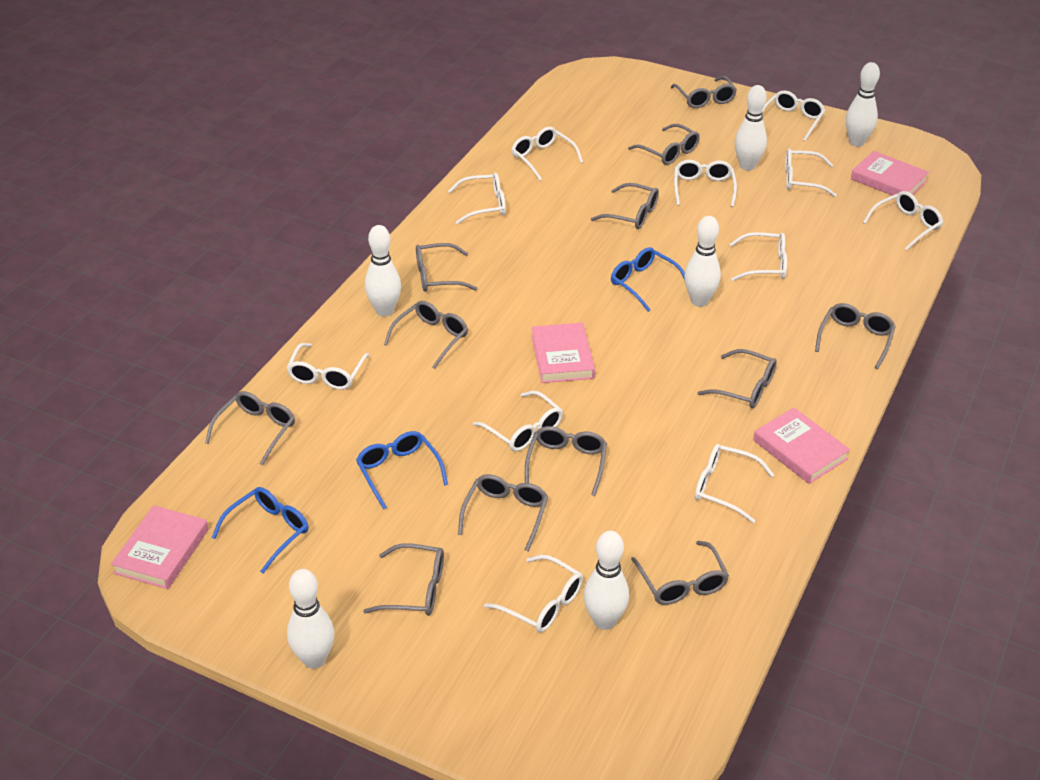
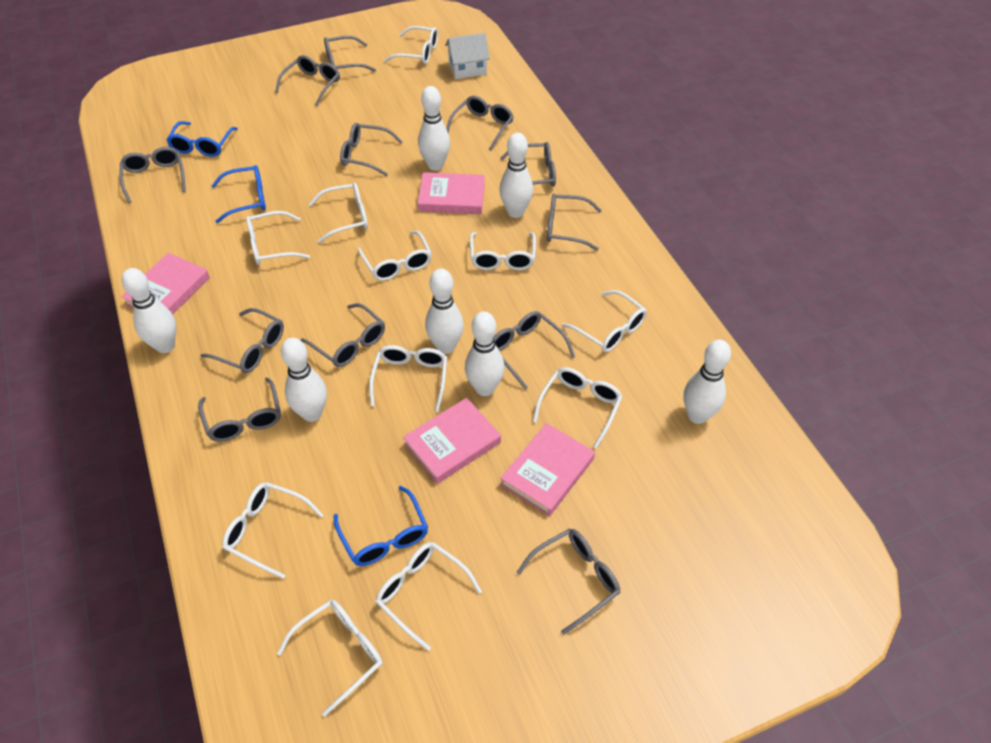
white bowling pin: [287,569,334,669] [365,225,401,317] [584,531,629,630] [684,216,721,307] [735,85,767,171] [846,62,880,147] = 6 -> [122,268,176,353] [281,338,327,422] [418,86,450,171] [425,268,464,354] [465,311,505,396] [500,133,533,218] [684,339,731,424] = 7
white house: none = 0 -> [445,33,490,79] = 1

